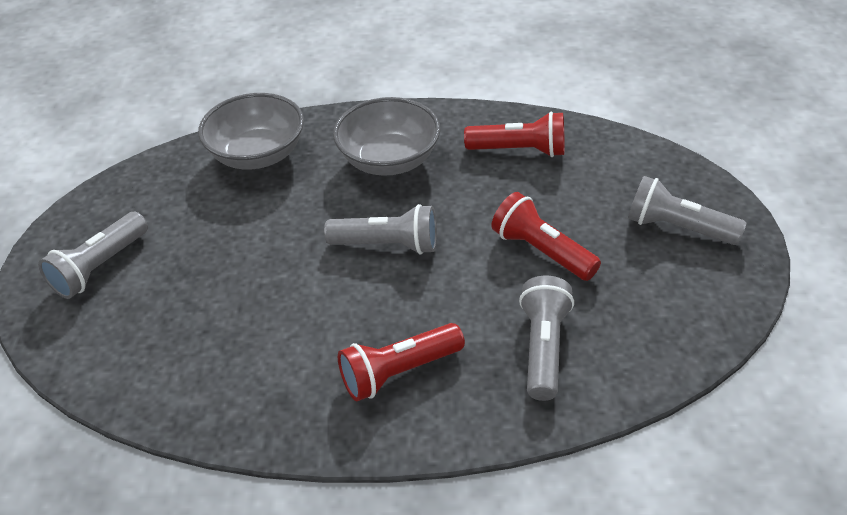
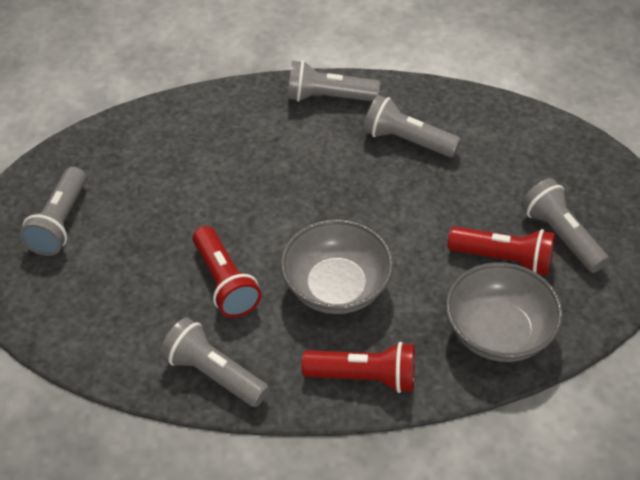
grey flashlight: [38,212,148,299] [324,204,437,254] [519,276,574,401] [628,176,747,245] = 4 -> [20,167,86,256] [160,317,269,407] [287,60,380,102] [363,95,461,157] [521,178,609,273] = 5

